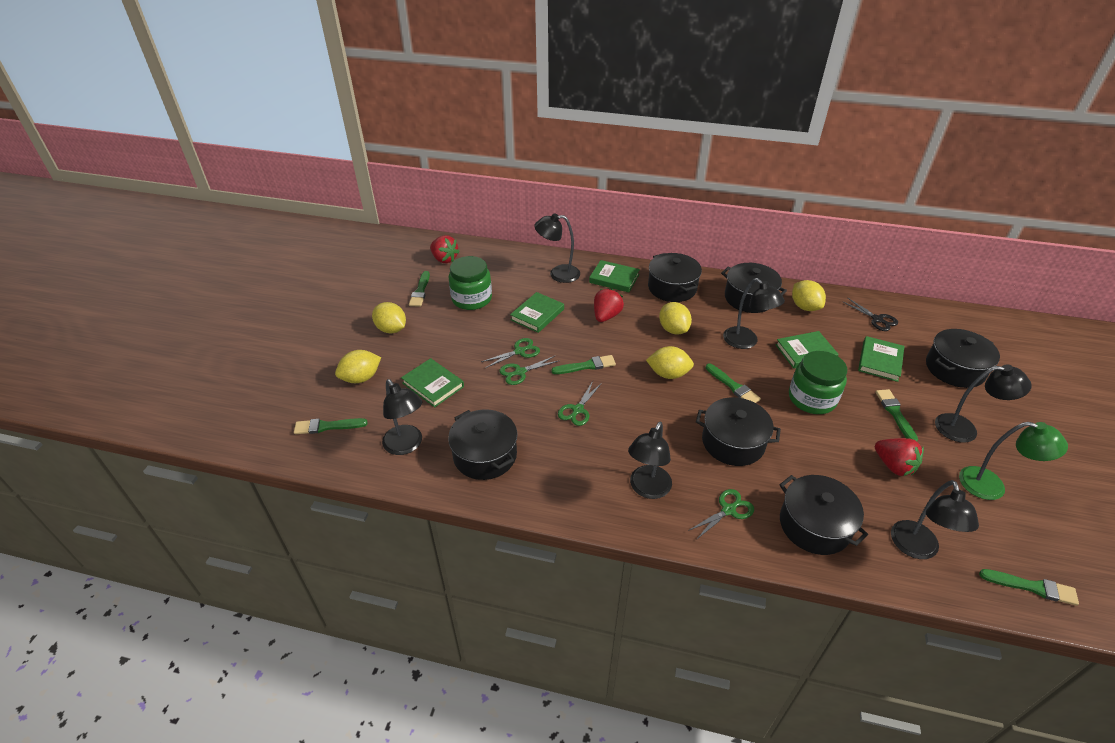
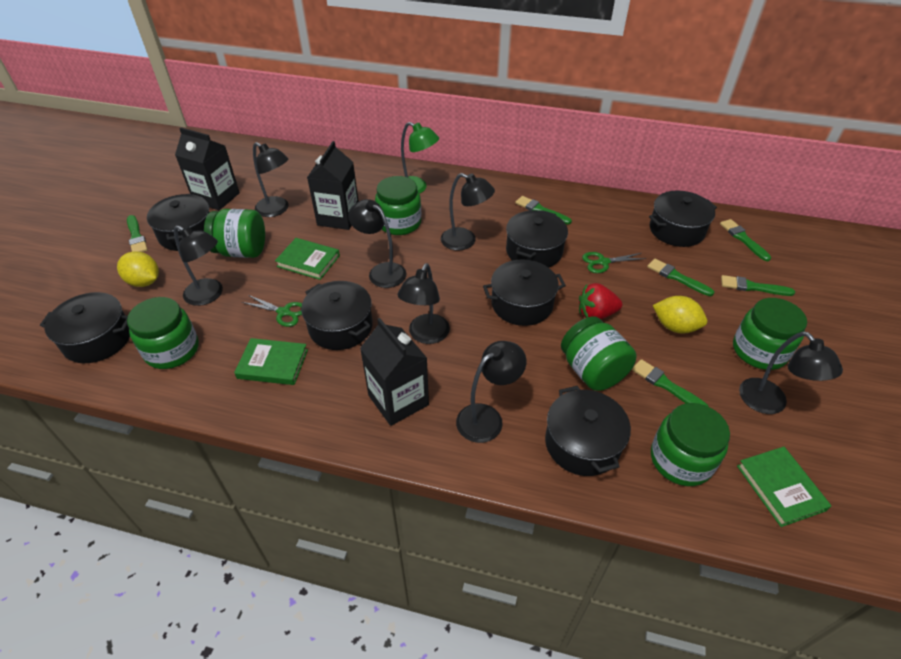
black carton: none = 0 -> [175,127,240,210] [307,141,359,230] [360,318,429,426] = 3
black lamp: [382,379,422,455] [534,213,580,283] [628,422,672,499] [723,278,785,349] [891,480,979,559] [935,365,1032,443] = 6 -> [174,225,223,306] [253,142,288,217] [348,199,406,288] [398,263,450,344] [441,173,495,250] [456,341,526,443] [739,332,843,414] = 7
black pot: [448,409,517,480] [648,253,702,302] [696,397,781,466] [721,263,787,313] [779,475,868,555] [926,329,1000,388] = 6 -> [40,292,130,363] [147,194,210,251] [301,281,373,350] [483,259,566,326] [506,210,568,268] [545,386,631,476] [649,191,717,247] = 7
black scissors: [842,298,898,331] = 1 -> none = 0
green book: [401,358,464,407] [510,292,564,333] [589,260,640,292] [775,331,839,369] [858,336,905,382] = 5 -> [234,338,308,385] [275,238,340,280] [737,447,831,527] = 3
green jar: [449,256,492,310] [789,351,847,414] = 2 -> [127,297,199,369] [204,209,265,258] [375,176,421,235] [561,316,637,391] [651,403,730,486] [733,298,807,370] = 6
green scissors: [481,338,540,368] [499,356,558,385] [558,381,602,426] [688,489,754,540] = 4 -> [242,295,302,327] [582,252,646,273] = 2
red strawberry: [430,235,460,263] [594,288,624,322] [875,438,924,476] = 3 -> [579,283,622,319] = 1
yellow lemon: [335,350,381,383] [372,302,406,333] [646,346,694,379] [659,302,692,334] [792,280,826,311] = 5 -> [117,251,159,287] [653,296,707,333] = 2

